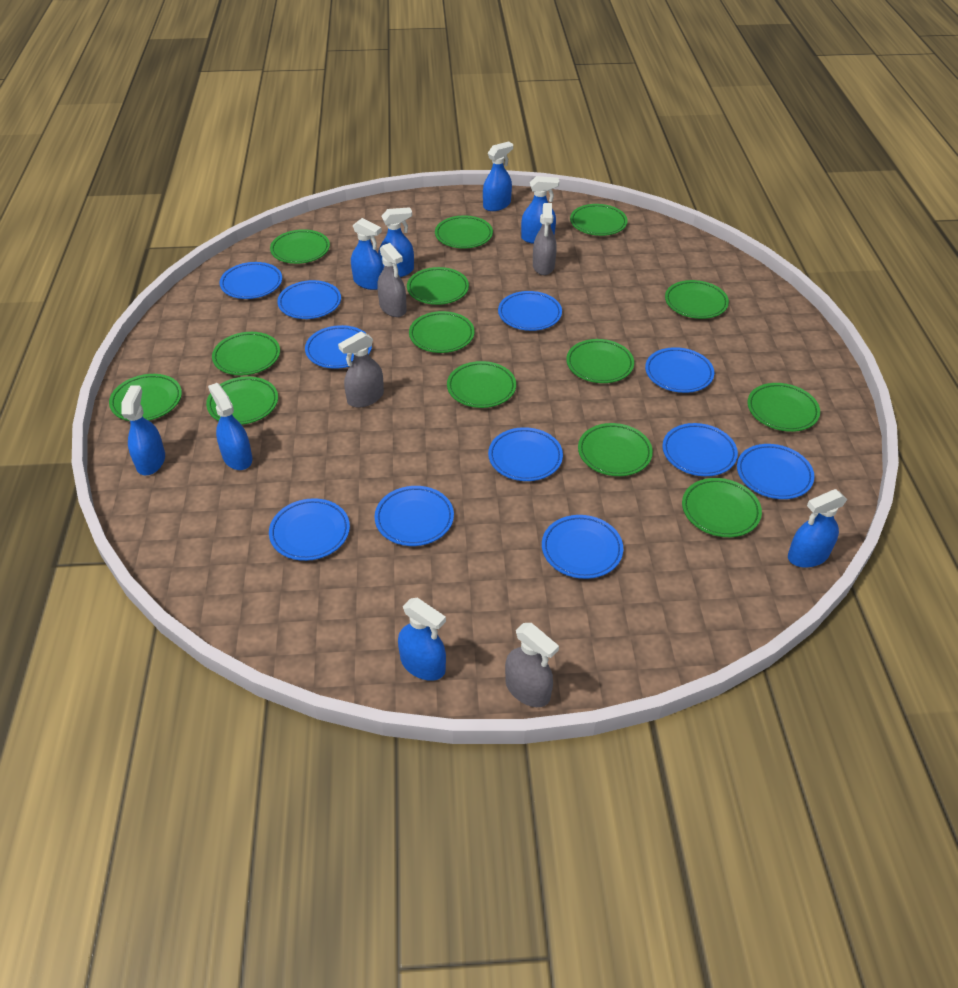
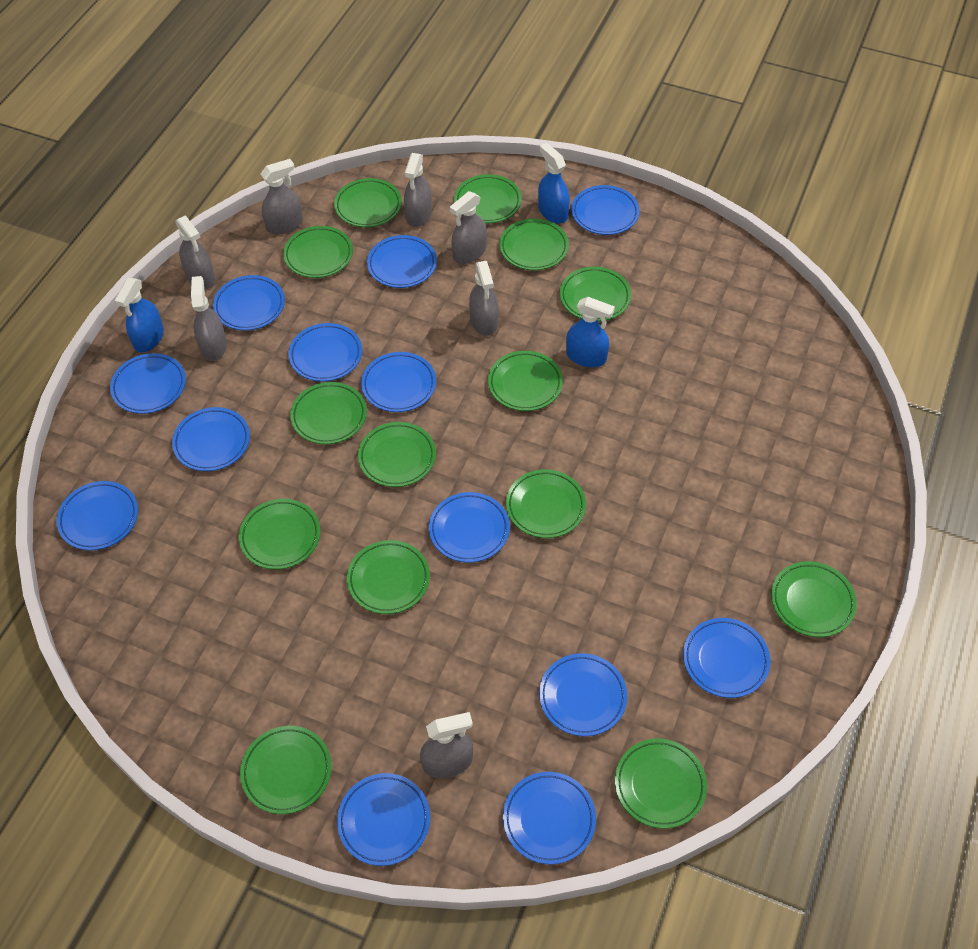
blue plate: [220,262,282,299] [269,498,350,561] [277,280,341,319] [305,325,372,369] [374,486,454,546] [488,427,563,481] [498,291,562,331] [542,515,623,579] [645,347,714,393] [663,423,738,476] [737,444,815,499] = 11 -> [57,481,138,550] [110,353,186,414] [172,407,250,471] [213,275,285,331] [288,323,362,382] [337,773,430,866] [361,352,436,412] [367,235,437,288] [429,492,510,563] [503,772,596,864] [539,653,627,736] [571,185,640,235] [683,618,770,698] = 13
blue spray bottle: [122,385,165,475] [208,383,252,470] [351,218,384,290] [378,207,414,277] [398,597,446,681] [483,142,513,211] [521,176,559,244] [788,489,847,568] = 8 -> [115,278,164,353] [538,143,570,223] [566,297,615,367] = 3
grey spray bottle: [338,331,384,408] [377,243,407,317] [505,623,559,707] [533,203,557,275] = 4 -> [175,215,215,289] [191,276,227,361] [261,159,303,234] [404,153,432,227] [420,712,473,778] [450,191,487,264] [469,261,498,336] = 7

